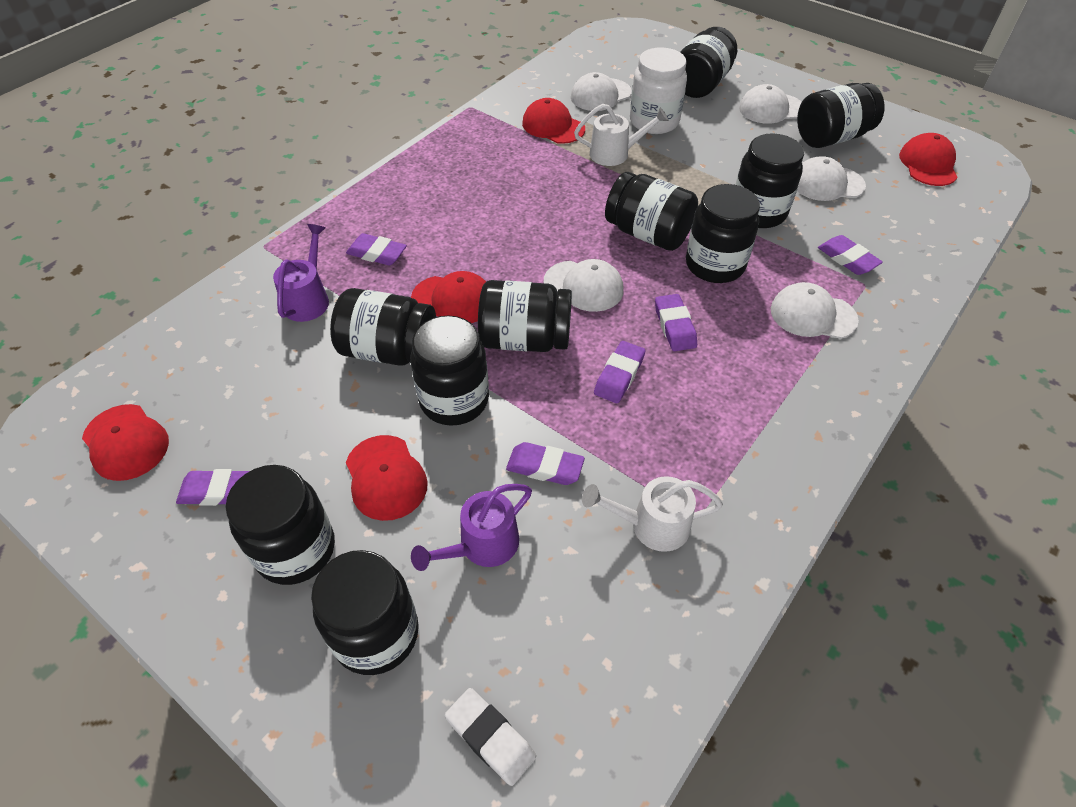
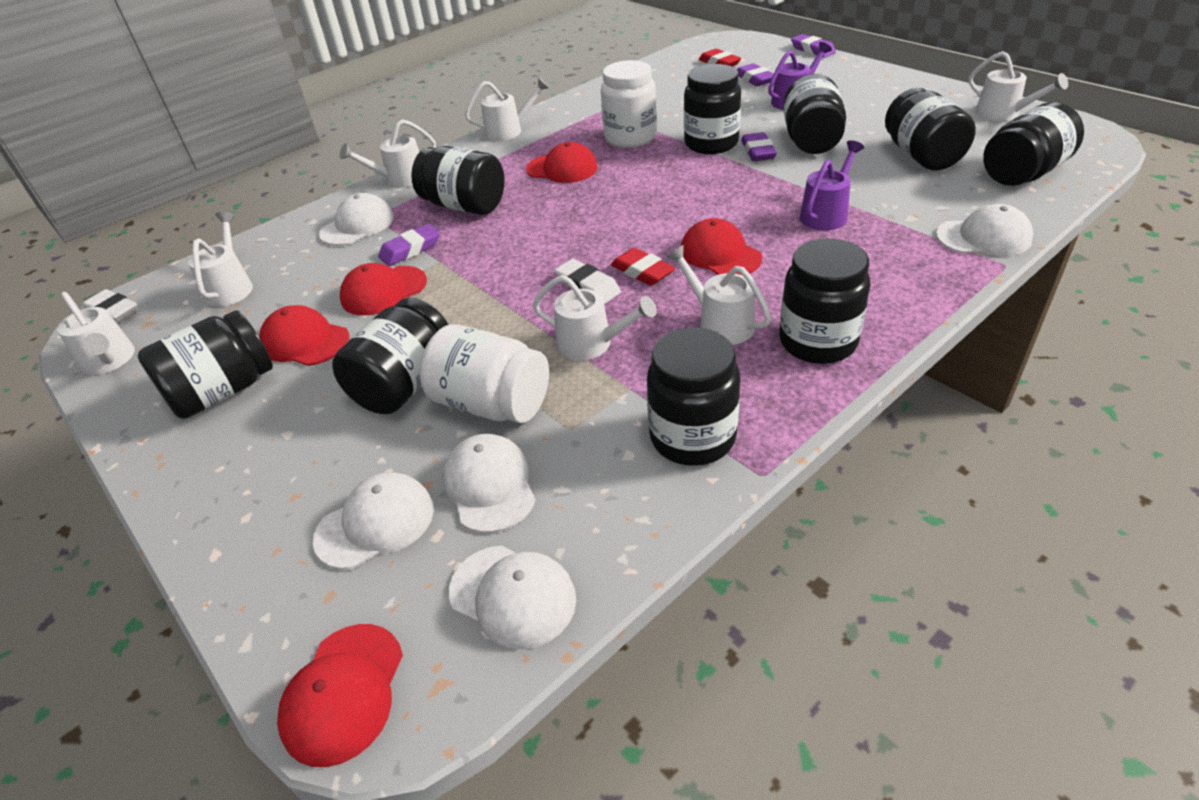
black jar: [225,465,335,585] [311,550,419,675] [330,288,436,366] [410,315,489,426] [478,280,572,352] [605,172,698,251] [680,27,737,98] [686,184,760,283] [735,133,804,228] [797,83,884,148] = 10 -> [138,310,273,419] [332,298,448,414] [411,146,505,215] [647,327,740,466] [684,64,741,154] [779,238,871,364] [783,74,846,154] [885,88,976,171] [983,102,1084,186] = 9
purple eraser: [176,469,250,506] [346,233,407,266] [506,442,585,485] [594,341,646,403] [655,294,697,351] [818,235,883,275] = 6 -> [378,224,440,266] [737,63,773,86] [741,132,777,161] [791,34,836,58] = 4
red eraser: none = 0 -> [611,248,675,286] [699,49,741,67] = 2
white eraser: [445,688,536,786] = 1 -> [83,289,138,323] [555,259,621,304] = 2
white jar: [630,48,687,134] = 1 -> [420,324,549,423] [601,60,657,148] = 2
white watering can: [574,104,668,166] [582,476,723,552] = 2 -> [57,292,135,375] [188,212,253,307] [340,119,436,187] [464,77,549,141] [533,275,657,360] [666,245,772,345] [969,51,1068,121] = 7

